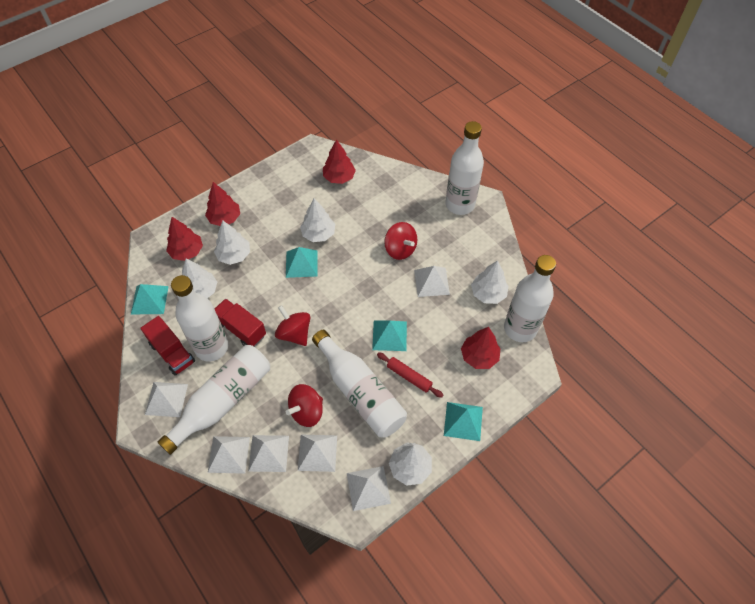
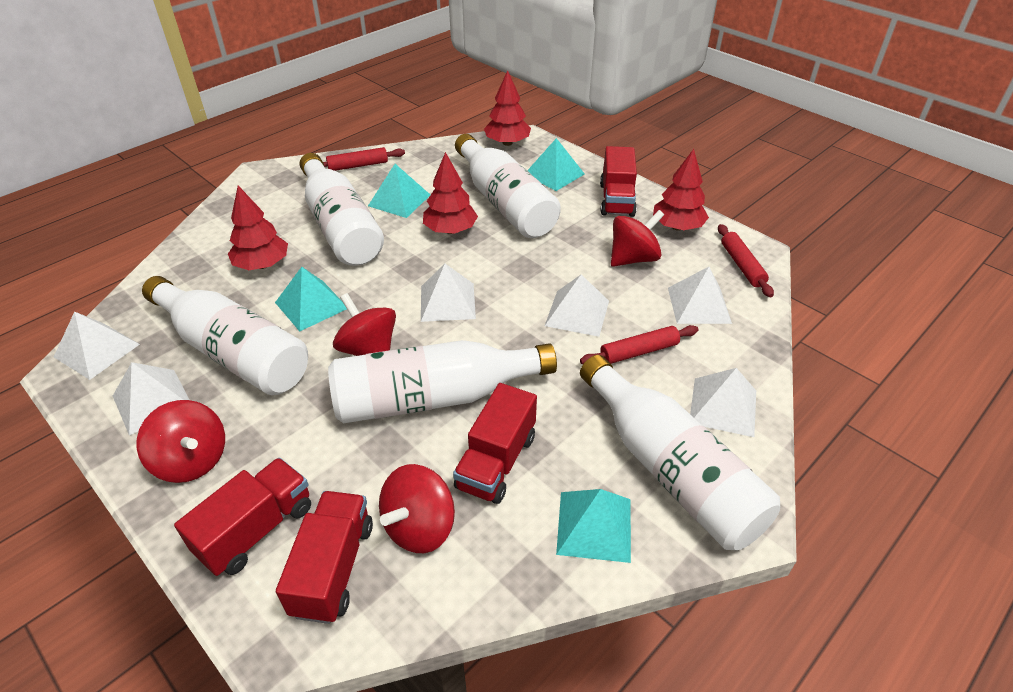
red rolling pin: [377,352,443,398] = 1 -> [323,147,405,171] [580,325,699,364] [718,224,774,297] = 3
red spinning top: [275,305,310,346] [286,384,323,427] [384,222,417,260] = 3 -> [137,400,225,483] [333,293,396,356] [379,464,455,553] [611,210,664,267] = 4
red truck: [140,316,195,375] [215,299,266,347] = 2 -> [174,458,311,576] [276,491,373,624] [453,383,537,504] [600,146,637,217] = 4
white tree: [182,258,217,298] [214,221,250,265] [300,198,335,242] [389,442,432,486] [471,260,509,304] = 5 -> none = 0

